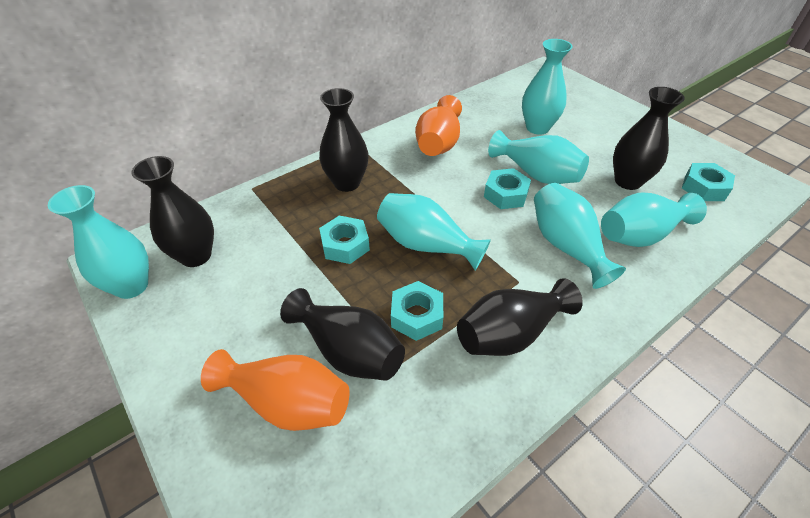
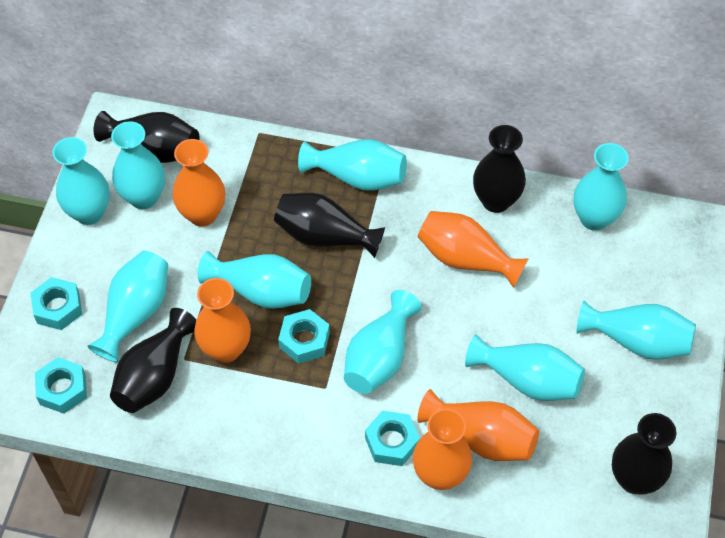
orange vase: [201,349,350,431] [415,95,462,156] = 2 -> [172,139,225,227] [194,278,251,363] [413,408,472,490] [418,211,529,288] [418,389,539,461] = 5
turquoise vase: [48,185,149,299] [377,193,491,270] [488,130,589,184] [522,39,572,135] [534,183,626,289] [601,193,707,247] = 6 -> [52,137,110,225] [88,250,168,362] [111,121,165,209] [198,251,311,309] [298,139,407,191] [344,290,422,394] [465,334,585,401] [573,143,629,231] [577,301,696,360] = 9

